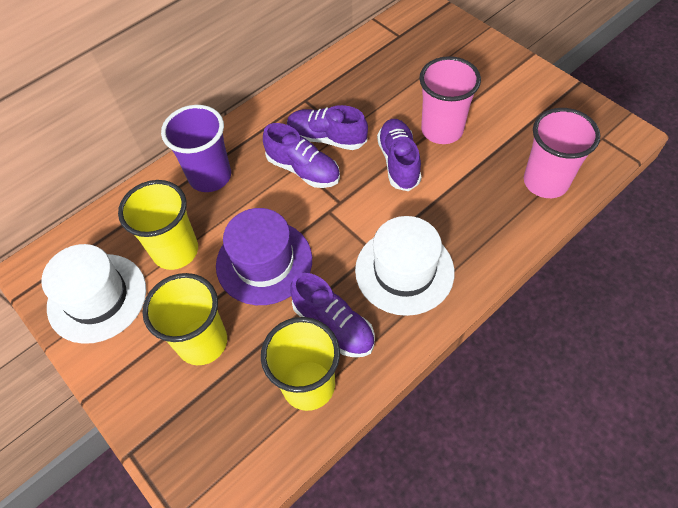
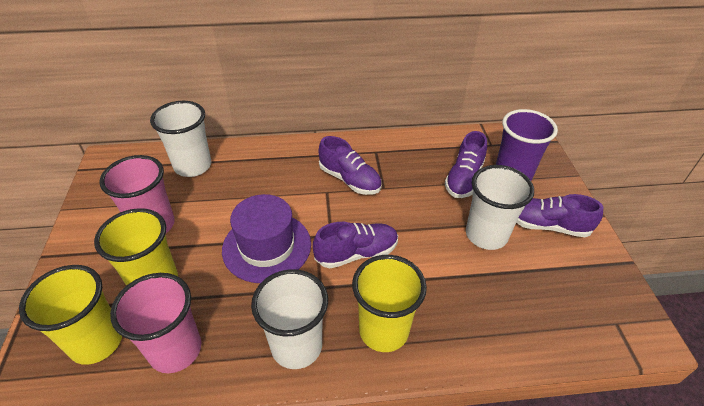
white cup: none = 0 -> [150,101,211,177] [251,269,328,369] [466,165,534,250] = 3
white hat: [41,244,146,344] [355,216,455,316] = 2 -> none = 0

